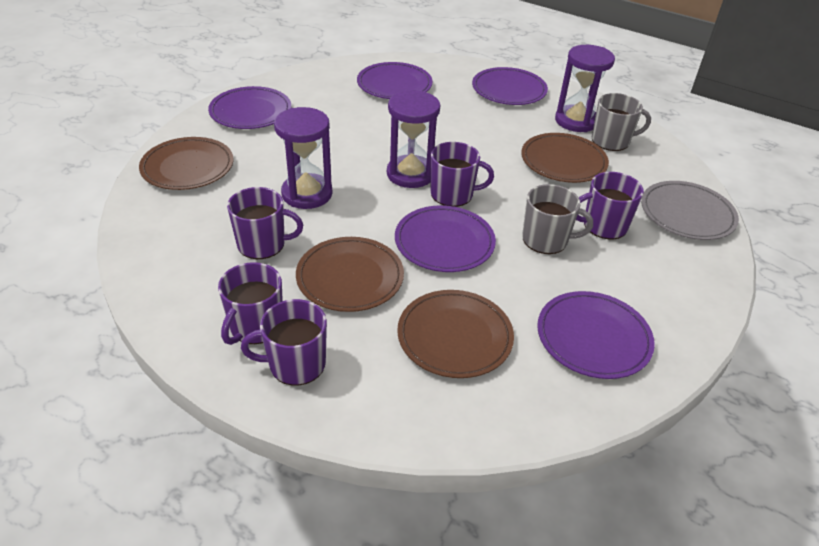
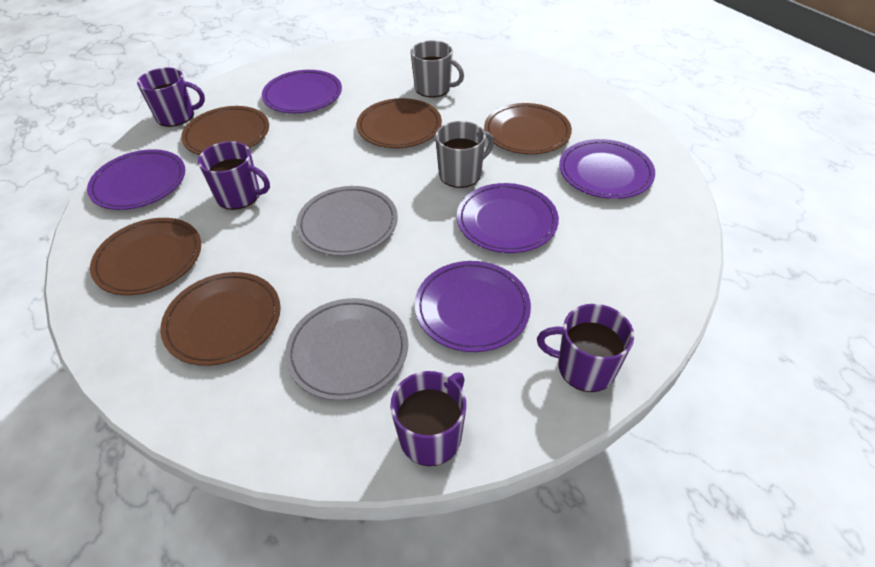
brown plate: [139,137,233,190] [296,237,404,312] [397,290,514,378] [521,133,609,183] = 4 -> [90,218,201,295] [160,272,281,366] [181,106,269,155] [357,98,442,148] [484,103,572,154] = 5
grey plate: [641,181,739,240] = 1 -> [285,298,408,401] [296,186,398,256] = 2
purple hourglass: [274,107,332,209] [387,90,440,188] [555,45,615,132] = 3 -> none = 0
purple mug: [218,262,283,345] [227,187,303,259] [241,299,327,386] [431,142,494,207] [576,172,644,239] = 5 -> [137,67,205,127] [198,141,270,210] [390,371,466,466] [537,304,634,392] = 4

